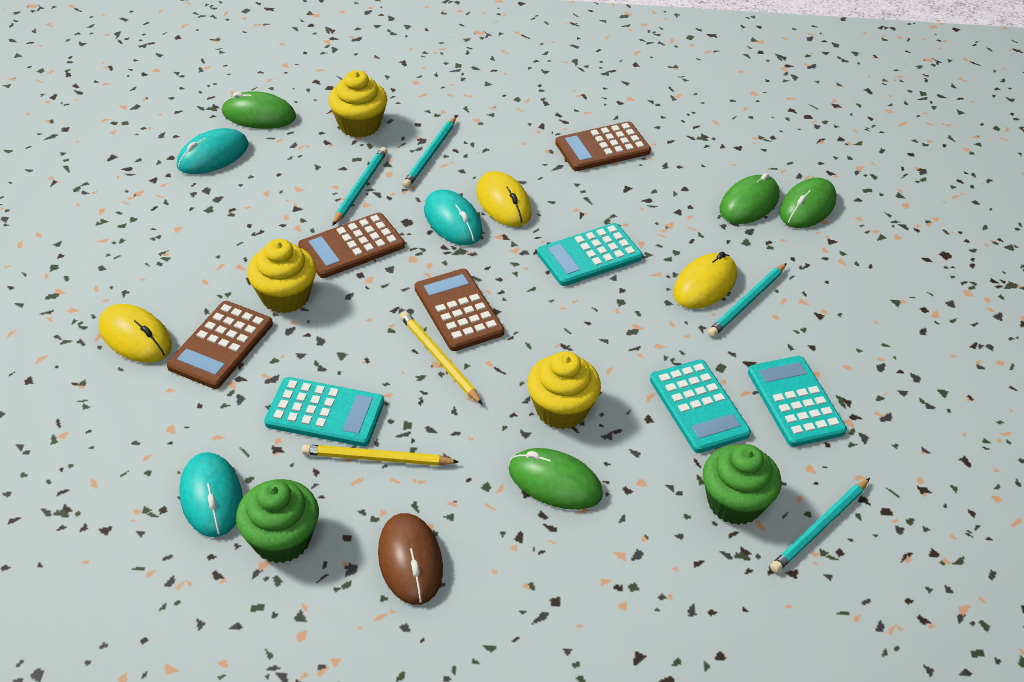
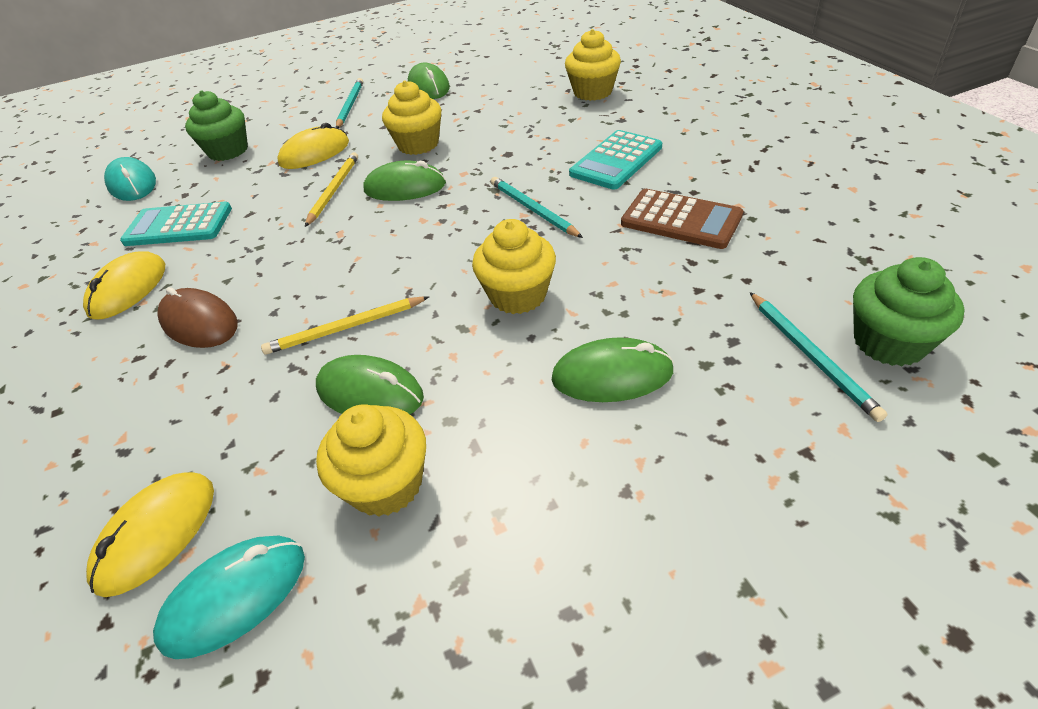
brown calculator: [167,301,273,389] [298,212,405,278] [415,269,504,351] [555,121,651,171] = 4 -> [621,189,743,249] = 1
turquoise calculator: [264,377,384,447] [537,223,643,286] [650,360,751,453] [748,356,847,447] = 4 -> [120,202,232,246] [569,130,662,190] = 2
turquoise mouse: [177,128,248,174] [179,452,243,537] [424,190,483,245] = 3 -> [104,157,156,201] [153,536,305,659] = 2
turquoise pencil: [332,147,388,226] [403,116,456,188] [708,263,787,337] [770,478,870,573] = 4 -> [336,78,363,128] [491,177,583,238] [750,292,887,422] = 3
yellow cupcake: [247,239,317,313] [328,70,388,138] [527,351,601,429] = 3 -> [316,404,426,517] [382,81,442,155] [472,219,556,314] [565,29,621,101] = 4

